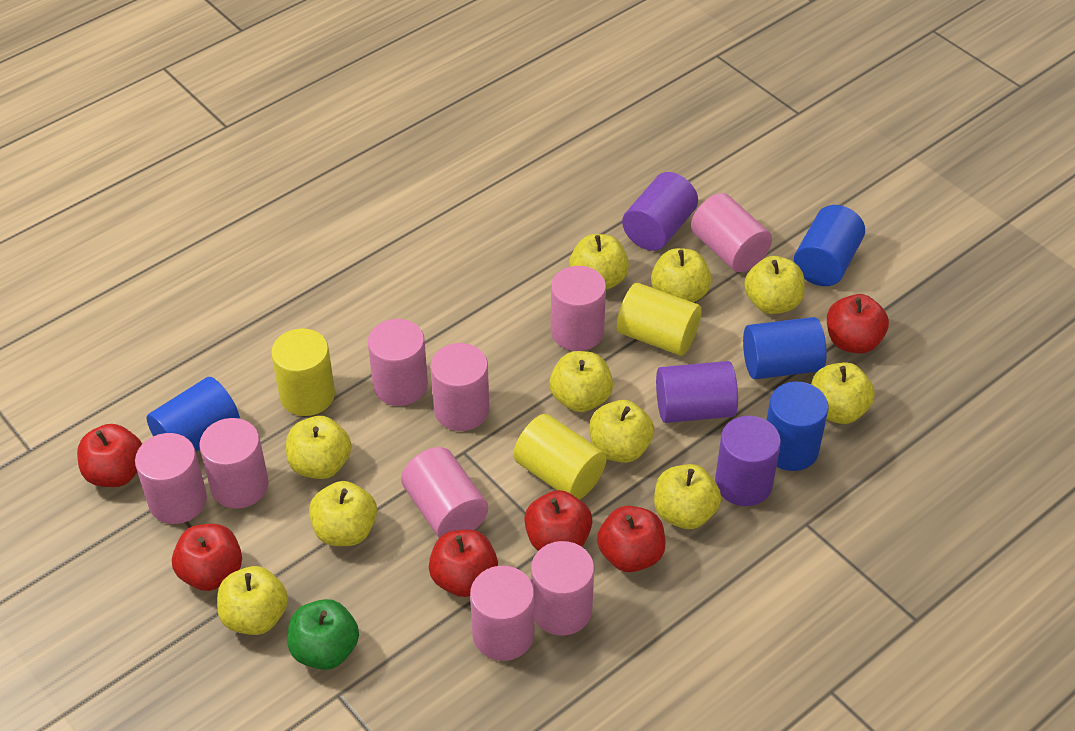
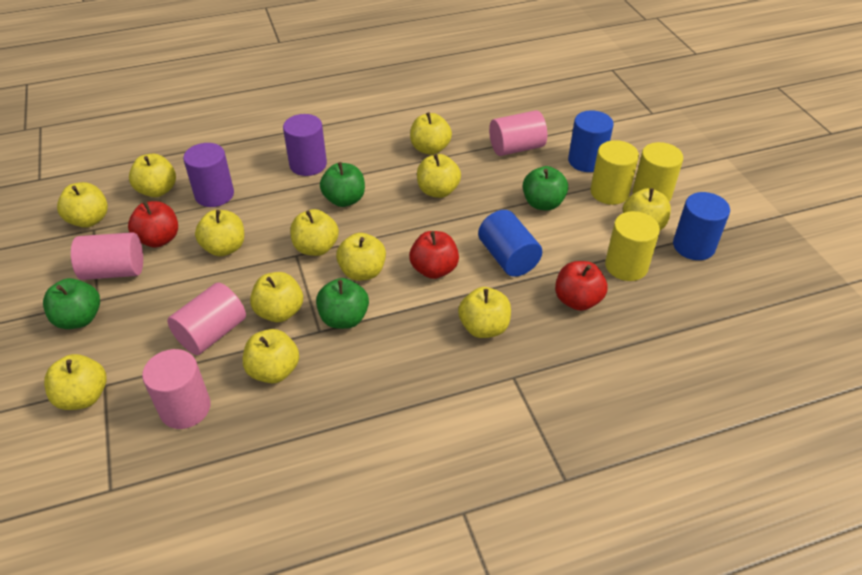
blue cylinder: [146,377,240,451] [743,317,827,379] [767,382,829,471] [794,205,865,286] = 4 -> [478,210,542,277] [568,110,614,172] [673,192,730,260] = 3
green apple: [287,599,359,670] = 1 -> [43,278,100,329] [316,278,369,329] [320,162,365,207] [523,166,568,210] = 4
pink cylinder: [135,433,207,524] [199,418,269,509] [368,319,428,406] [401,447,488,538] [431,343,489,431] [470,566,534,661] [531,541,594,636] [551,266,606,351] [691,193,772,273] = 9 -> [71,232,143,280] [142,349,211,429] [167,282,246,355] [489,110,547,156] = 4
purple cylinder: [622,172,698,251] [656,361,738,423] [715,416,781,506] = 3 -> [183,143,234,207] [283,114,327,176] = 2
red apple: [77,424,142,487] [172,524,242,591] [429,530,498,597] [524,490,592,551] [597,506,665,572] [827,294,889,354] = 6 -> [128,201,178,247] [409,231,459,279] [555,261,608,311] = 3
yellow apple: [217,566,288,635] [286,416,352,479] [309,481,377,546] [550,351,613,412] [569,234,629,290] [590,400,654,463] [651,248,711,303] [654,464,721,529] [744,256,805,314] [811,362,875,424] = 10 -> [44,354,106,410] [57,182,108,228] [129,154,176,197] [195,210,244,256] [243,329,299,383] [250,272,303,322] [290,209,339,256] [336,233,386,281] [410,112,452,155] [417,154,461,198] [458,287,511,338] [623,188,671,231] = 12

